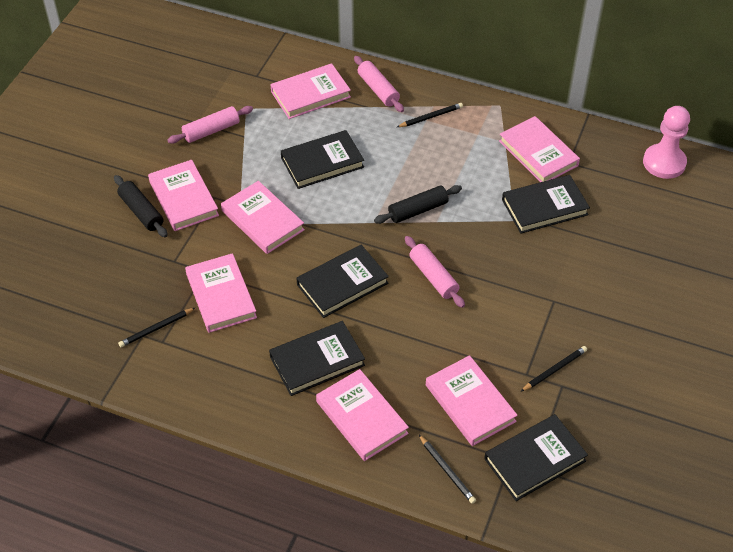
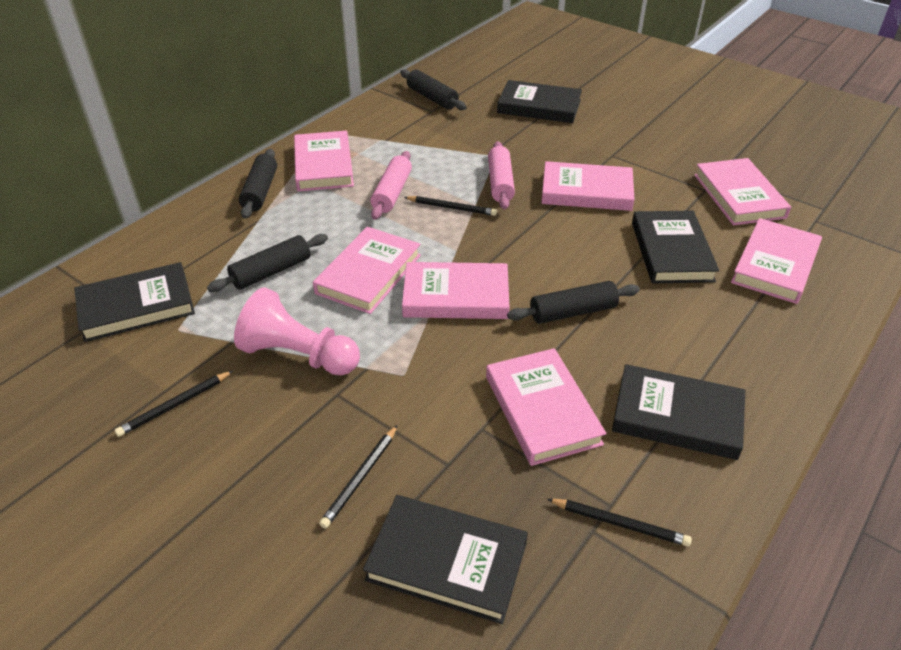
black rolling pin: [114,175,168,237] [374,185,462,224] = 2 -> [207,234,328,292] [239,149,277,219] [400,69,467,110] [507,281,640,324] = 4
pink rolling pin: [167,106,253,144] [354,56,404,112] [405,236,465,308] = 3 -> [371,151,412,220] [488,141,515,210] = 2

